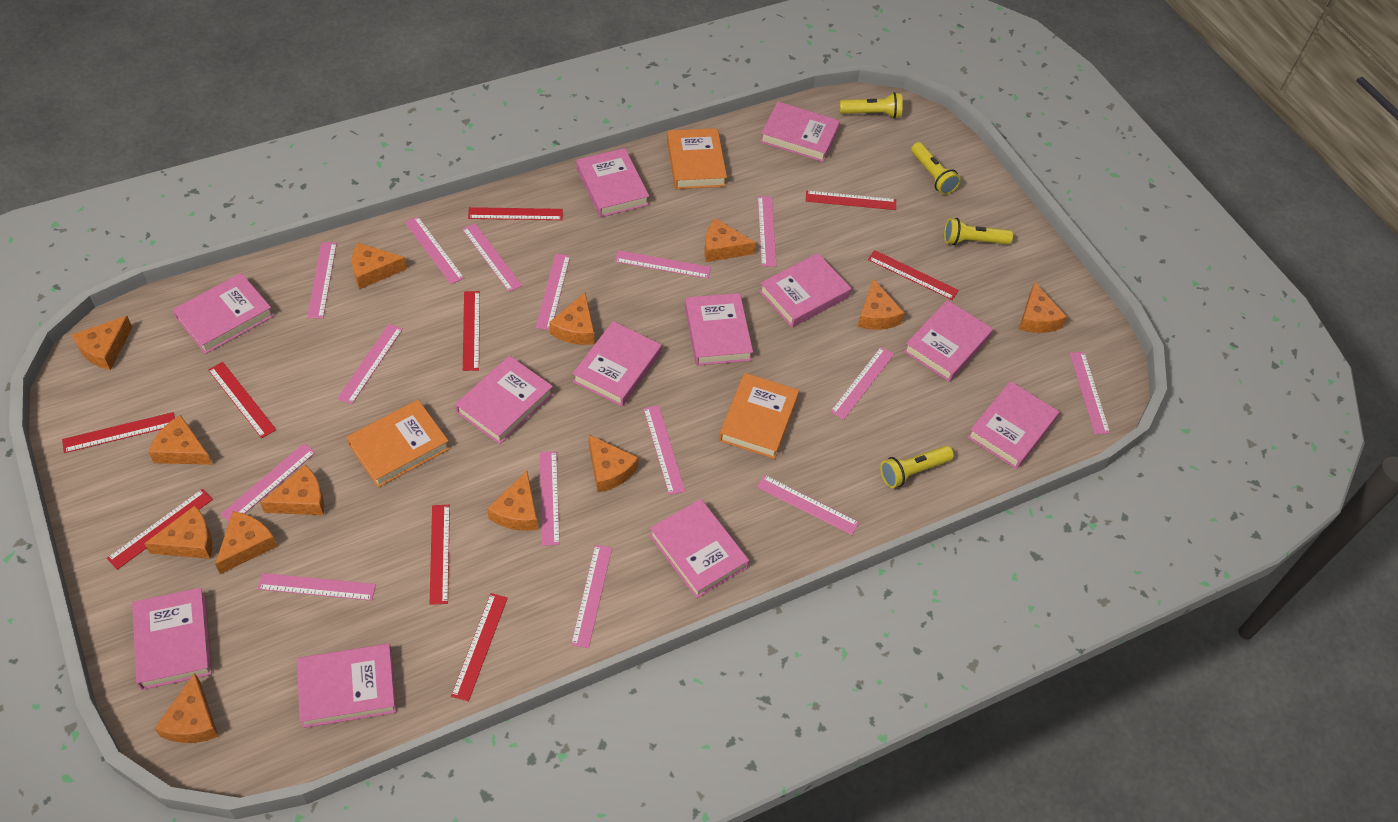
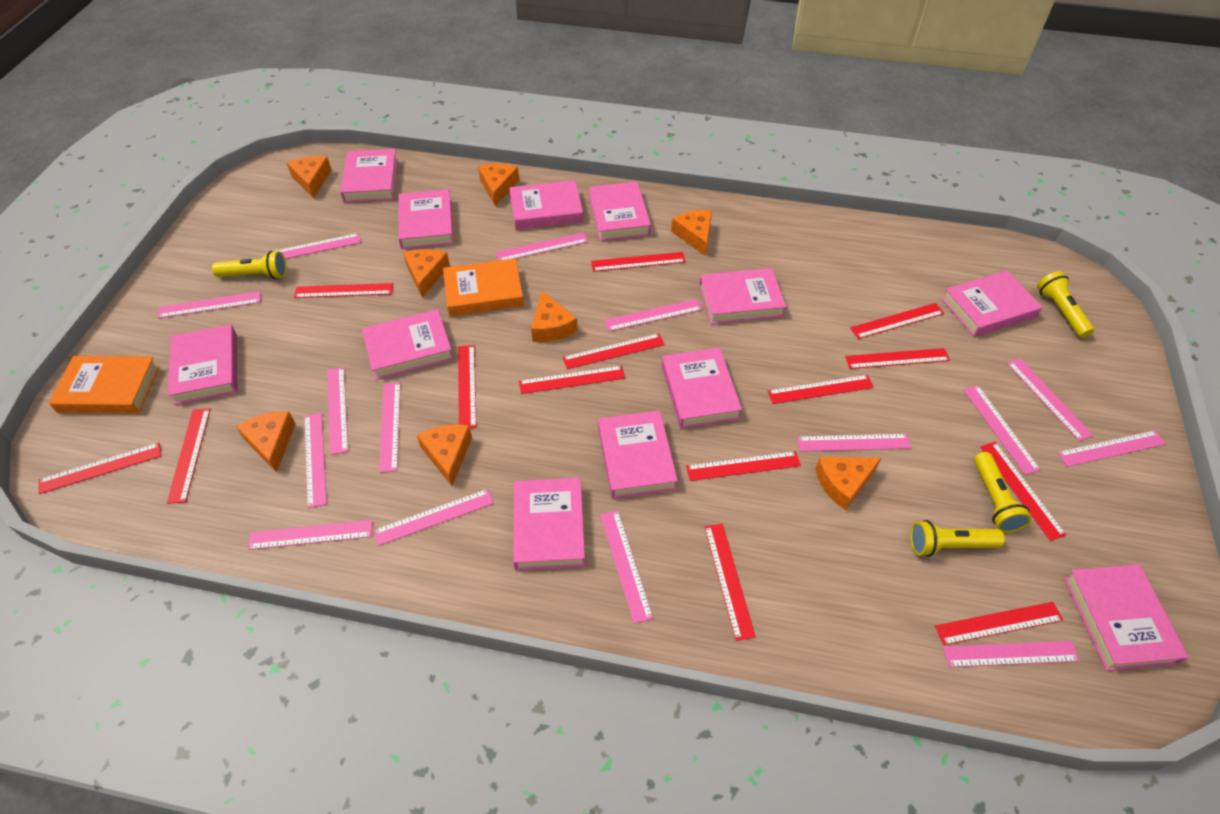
orange book: [346,400,450,488] [667,128,727,189] [719,373,799,459] = 3 -> [49,356,160,414] [443,258,524,316] = 2
orange cheese: [71,316,133,370] [144,506,212,559] [148,415,213,465] [154,673,219,743] [215,511,277,574] [260,464,324,515] [352,243,407,289] [487,471,538,531] [549,292,594,345] [589,435,638,492] [704,218,756,262] [858,278,905,330] [1019,282,1067,333] = 13 -> [236,412,296,473] [287,156,331,198] [403,249,450,298] [417,424,472,486] [478,164,519,206] [531,291,578,342] [671,210,712,256] [815,457,881,510] = 8
red ruler: [62,412,175,453] [107,489,213,570] [208,362,276,438] [430,505,450,605] [451,593,508,701] [463,291,480,371] [468,207,563,220] [806,191,896,210] [868,250,959,300] = 9 -> [38,443,161,494] [167,408,211,504] [294,283,393,298] [458,345,476,428] [519,366,625,394] [563,333,665,369] [591,252,686,272] [686,451,801,481] [704,524,756,641] [768,375,874,404] [845,348,950,369] [850,303,944,339] [935,602,1063,645] [980,442,1066,541] = 14

